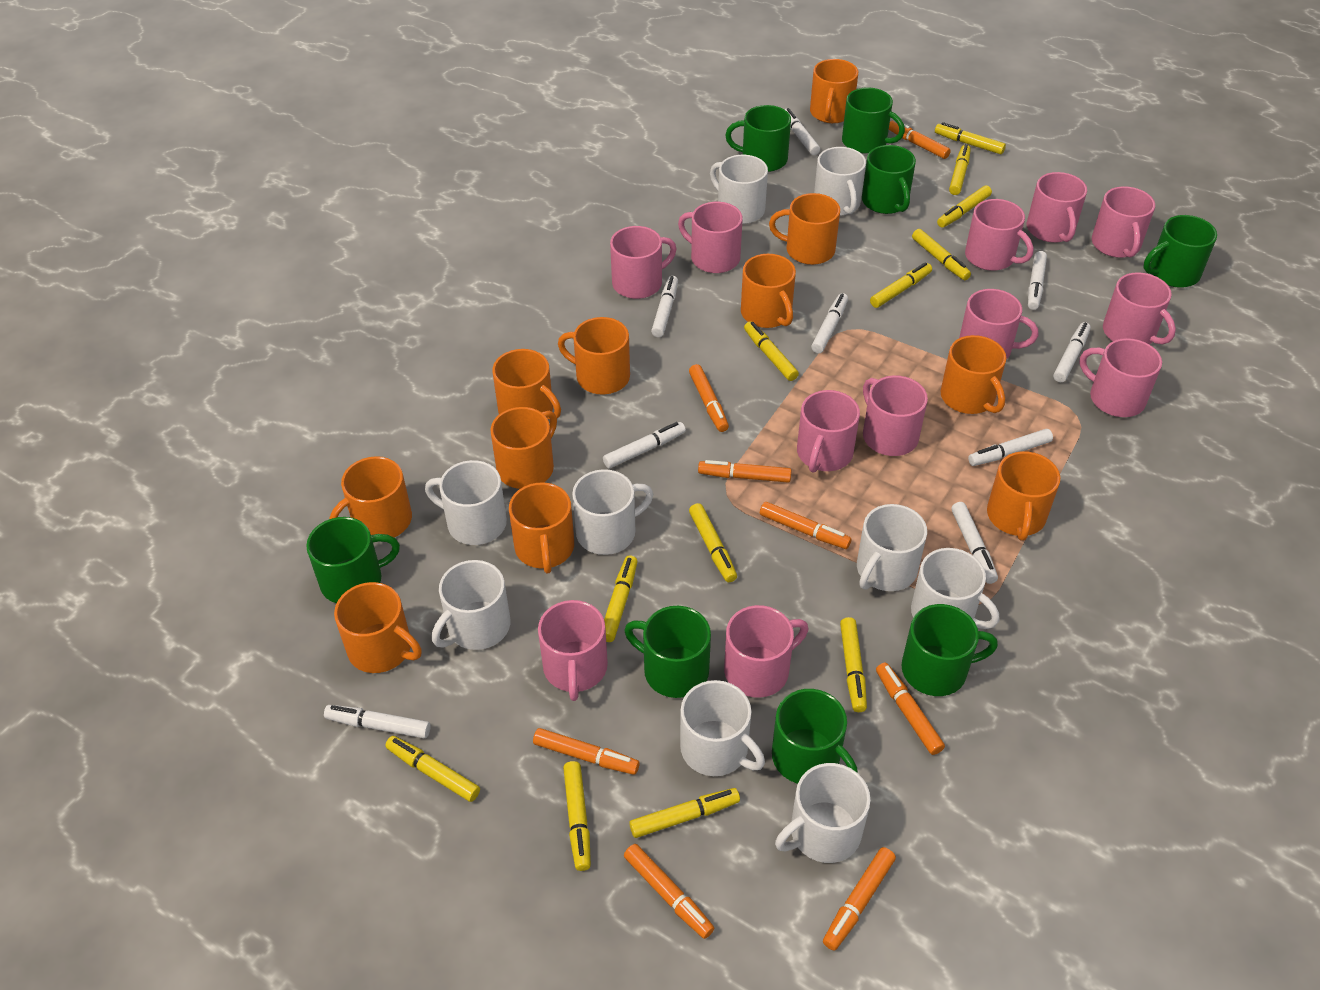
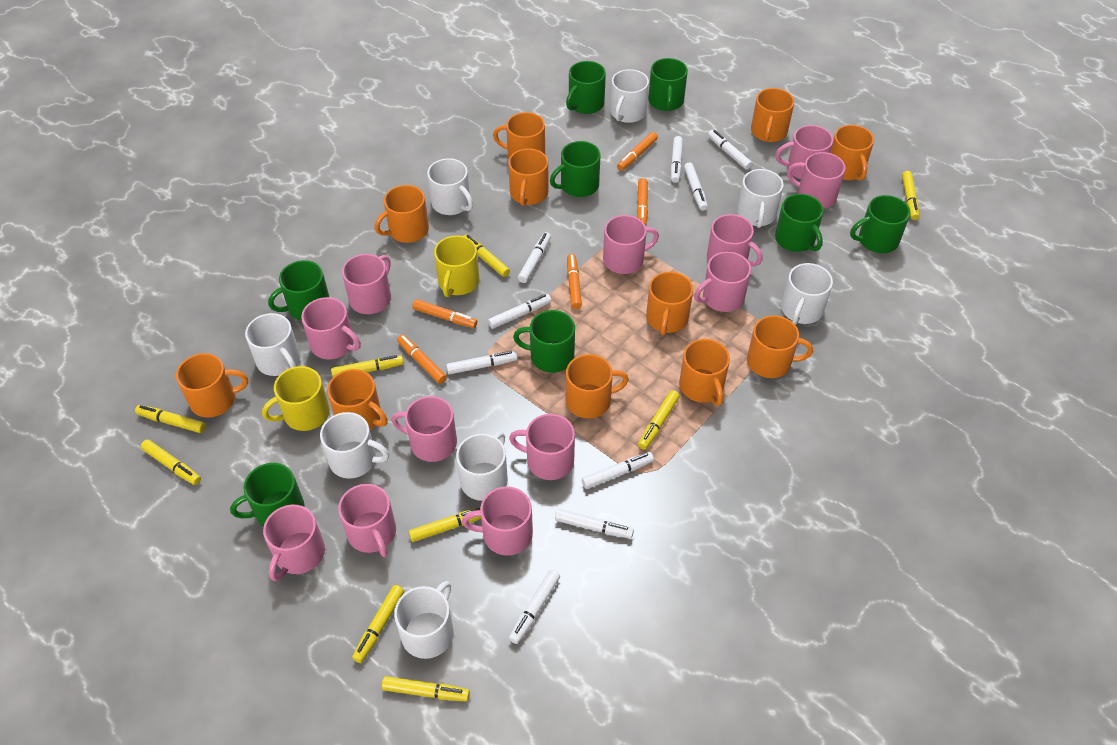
orange marker: [533,728,640,775] [624,844,714,939] [689,364,729,432] [698,460,791,483] [760,502,851,549] [823,847,896,950] [876,663,945,755] [889,120,951,159] = 8 -> [397,334,447,384] [412,299,477,328] [567,254,582,309] [617,132,658,171] [637,178,648,226] = 5
white mug: [425,460,507,545] [432,560,510,650] [572,469,653,555] [680,680,765,776] [710,155,768,224] [775,763,871,863] [814,147,866,216] [857,504,927,591] [911,548,999,629] = 9 -> [245,313,300,376] [320,412,389,479] [394,581,454,659] [427,158,473,215] [456,432,508,501] [610,69,649,123] [737,169,784,228] [781,263,833,325] = 8
yellow marker: [385,736,480,802] [563,761,591,871] [604,556,638,642] [629,788,740,838] [689,503,737,582] [744,321,799,381] [840,617,867,712] [870,262,932,308] [912,229,971,280] [935,122,1006,154] [937,185,992,228] [949,144,971,195] = 12 -> [135,405,206,433] [141,440,201,485] [331,355,404,377] [352,585,404,663] [382,676,470,701] [409,507,481,542] [464,234,510,277] [638,390,680,450] [902,171,920,220] = 9
yellow mug: none = 0 -> [262,366,330,431] [434,235,479,297] = 2

